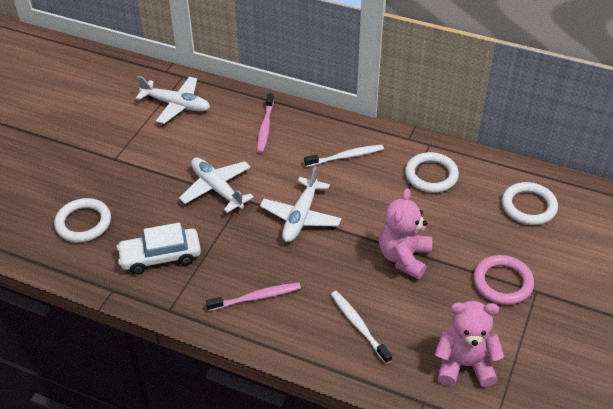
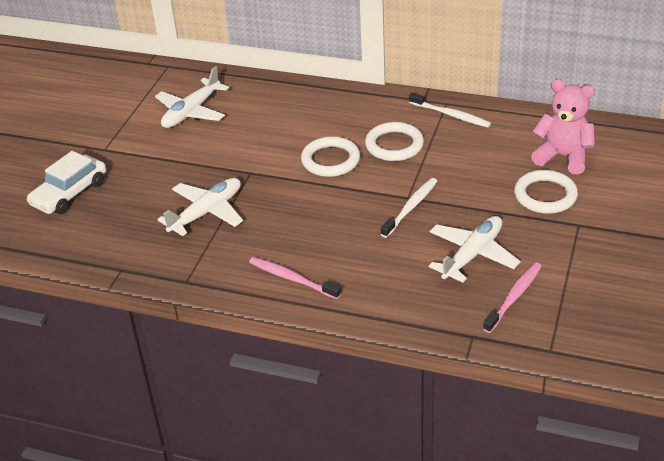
pink ring: [474,255,534,305] = 1 -> none = 0
pink teddy bear: [379,188,432,279] [435,301,504,387] = 2 -> [531,79,595,174] = 1

